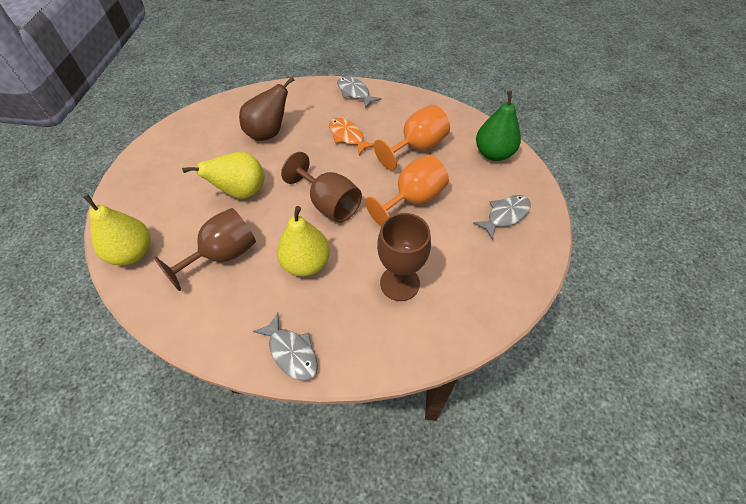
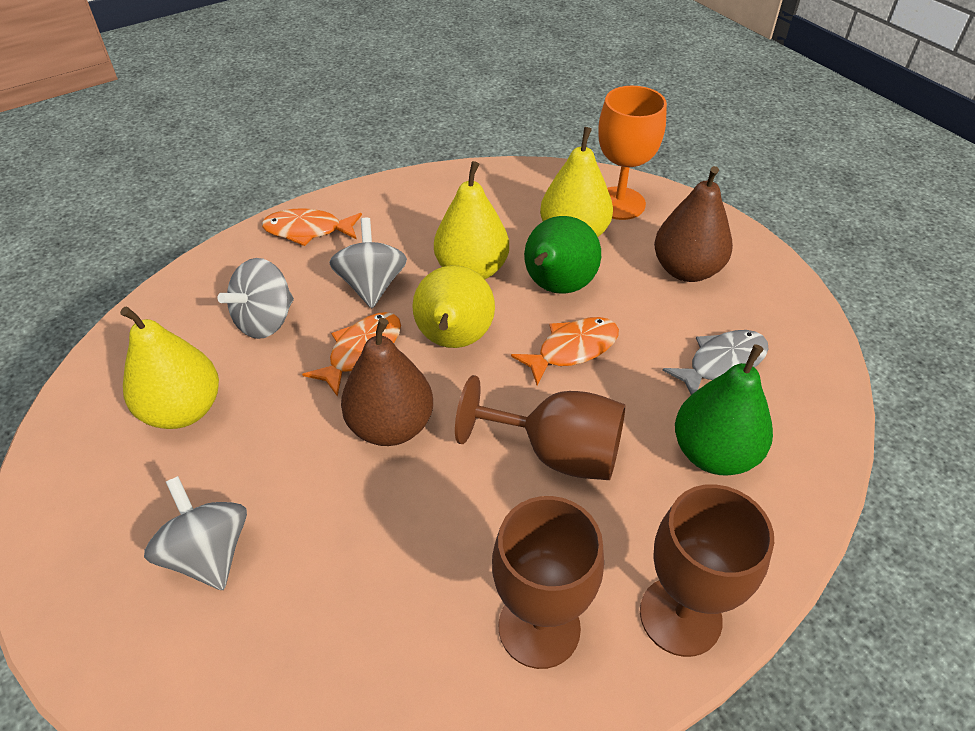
brown pear: [239,77,295,141] = 1 -> [341,318,433,446] [654,166,733,282] = 2
green pear: [476,91,521,161] = 1 -> [524,216,601,294] [675,344,773,475] = 2
grey fish: [253,313,318,381] [337,76,382,109] [473,195,531,240] = 3 -> [662,330,768,395] = 1
grey spinning top: none = 0 -> [144,476,247,590] [218,258,294,339] [329,218,407,308] = 3
orange fish: [329,118,374,155] = 1 -> [262,208,362,246] [302,312,401,397] [511,317,619,385] = 3
orange goblet: [365,154,449,226] [374,105,450,171] = 2 -> [598,86,667,220] = 1
yellow pear: [83,194,151,265] [182,152,265,199] [277,206,330,276] = 3 -> [120,306,219,429] [412,265,495,348] [434,161,509,279] [540,127,613,237] = 4

